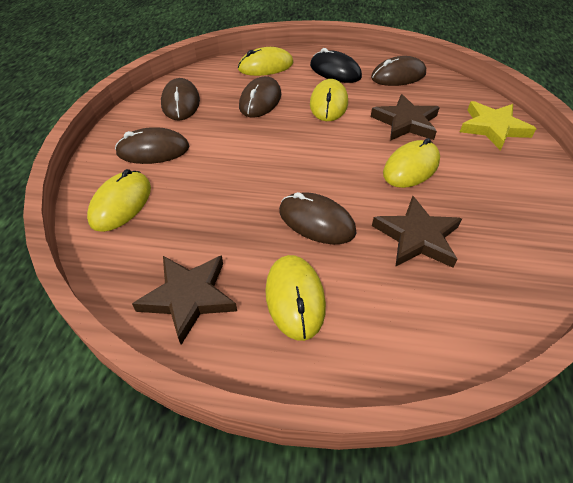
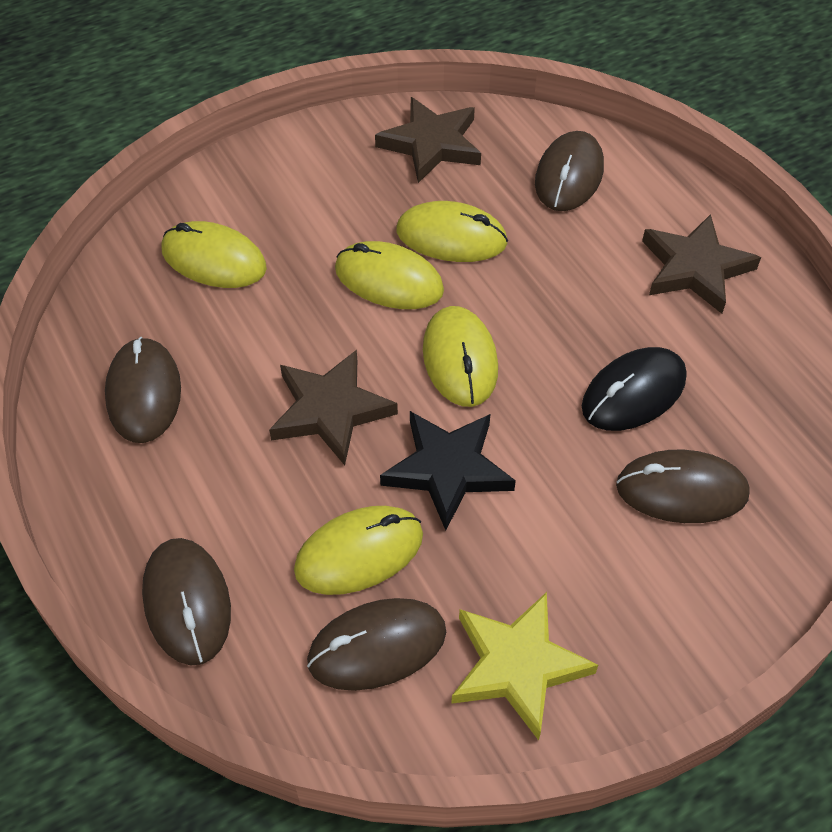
black star: none = 0 -> [380,411,516,530] = 1

